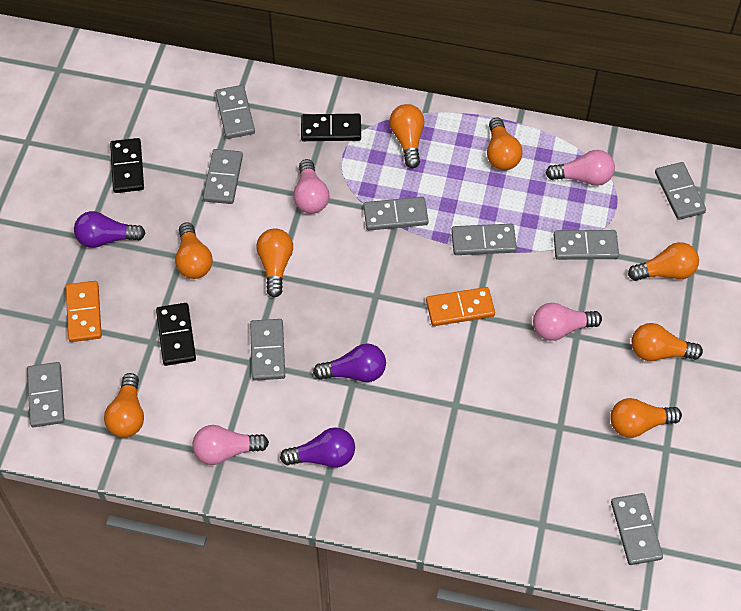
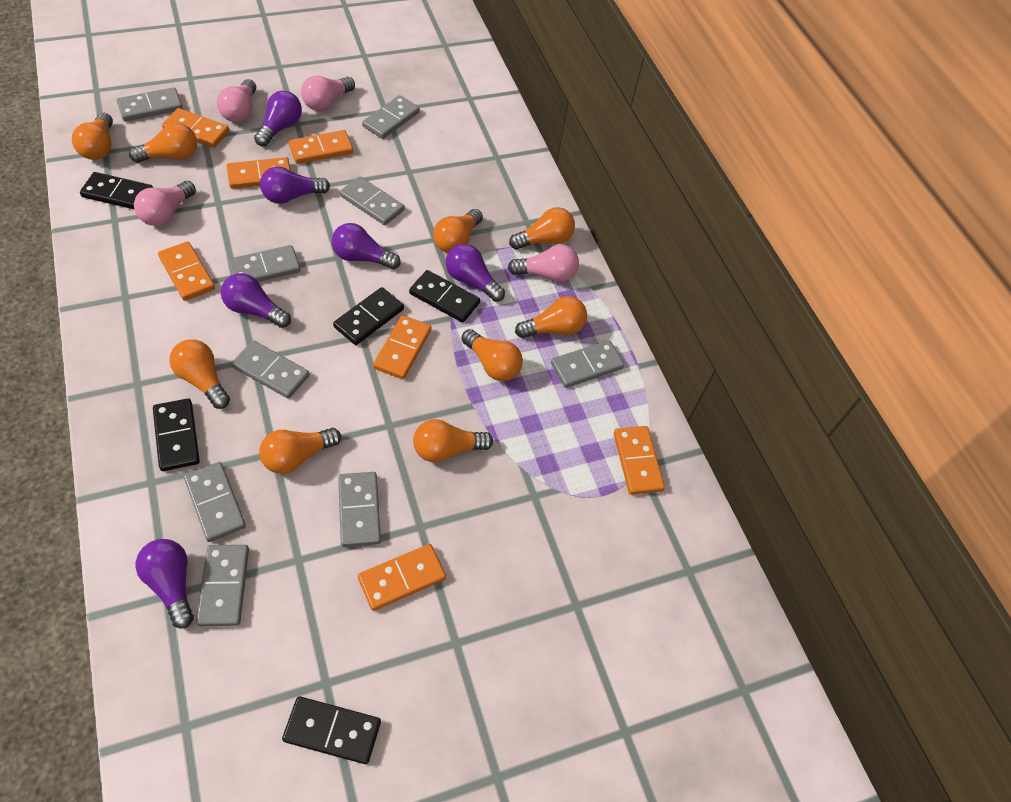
black domino: [110,138,144,193] [156,303,196,366] [301,114,361,141] = 3 -> [80,172,153,209] [153,398,200,471] [282,696,381,764] [333,287,404,345] [409,270,480,323] = 5
orange domino: [66,281,102,342] [426,287,495,326] = 2 -> [158,241,215,301] [162,108,229,148] [227,157,291,189] [289,130,353,164] [358,544,446,611] [373,315,431,379] [614,426,665,495] = 7
orange light bulb: [104,373,144,437] [175,222,213,279] [256,228,293,298] [389,104,425,168] [487,117,523,170] [610,398,682,438] [628,242,699,281] [632,323,703,361] = 8 -> [72,113,113,160] [129,123,197,163] [169,339,230,409] [259,428,341,474] [413,419,493,462] [433,209,483,253] [461,329,523,381] [509,207,575,250] [515,296,587,338] = 9
purple light bulb: [74,211,146,248] [280,427,355,468] [313,343,386,382] = 3 -> [136,539,194,628] [221,273,291,328] [254,91,302,146] [260,166,330,204] [332,223,401,270] [446,244,505,302] = 6

